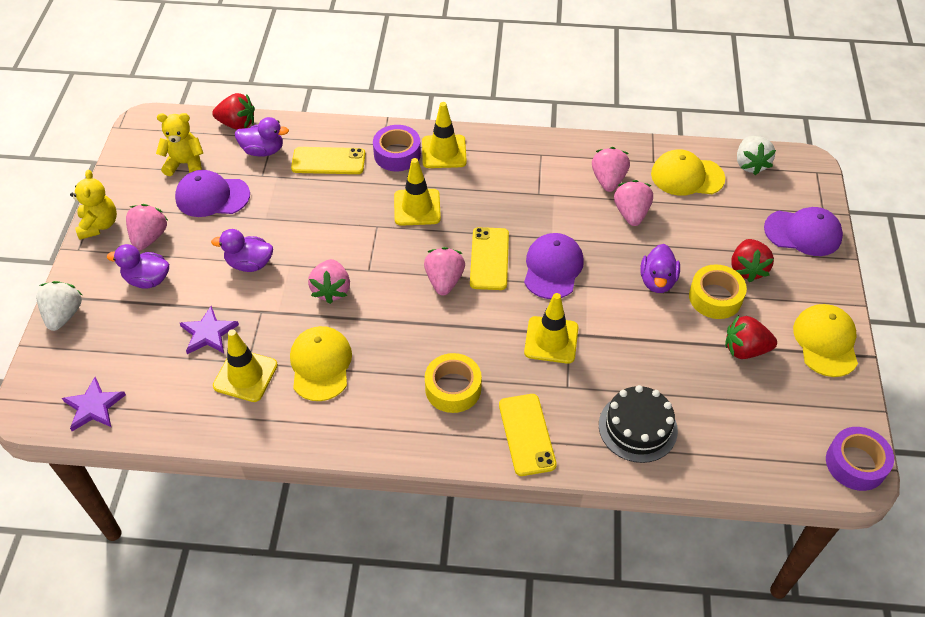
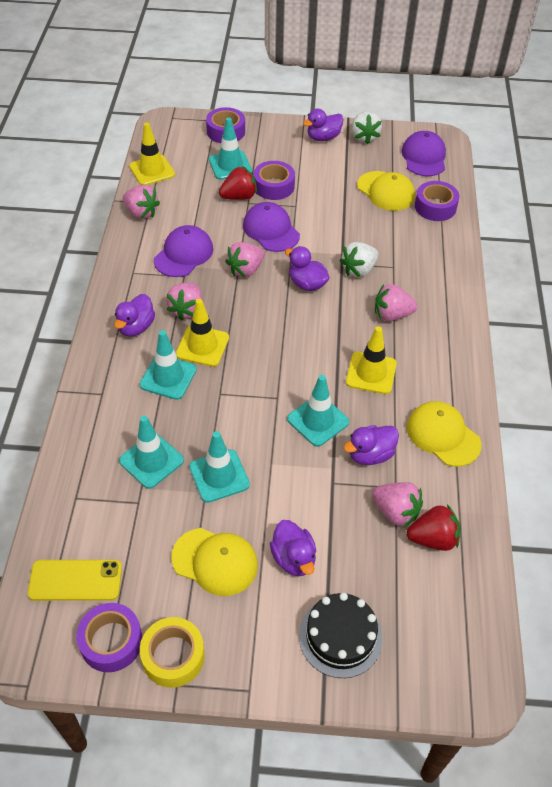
purple duck: [107,244,169,289] [211,229,273,272] [235,117,289,157] [640,244,680,293] = 4 -> [114,294,155,336] [270,520,316,576] [285,246,330,291] [303,108,344,141] [344,425,399,465] = 5
purple star: [62,377,126,431] [180,306,239,354] = 2 -> none = 0
purple tape: [373,125,421,171] [826,427,894,491] = 2 -> [76,603,142,672] [206,107,245,143] [254,161,295,200] [415,181,459,221] = 4
red strawberry: [212,93,255,130] [725,315,777,359] [731,239,774,283] = 3 -> [219,166,257,200] [407,504,460,551] = 2
turquoise traffic cone: none = 0 -> [119,416,184,489] [140,330,197,400] [189,431,250,503] [209,117,252,180] [287,375,349,447] = 5
yellow phone: [291,147,365,174] [470,227,509,290] [499,394,557,476] = 3 -> [28,560,122,601] = 1
yellow tape: [425,353,482,413] [689,264,747,319] = 2 -> [140,617,205,688] = 1
yellow teddy bear: [70,169,117,240] [156,113,203,176] = 2 -> none = 0
yellow traffic cone: [213,329,278,402] [394,158,441,226] [422,102,467,168] [524,293,578,364] = 4 -> [129,122,175,185] [176,299,229,367] [346,326,397,394] = 3

